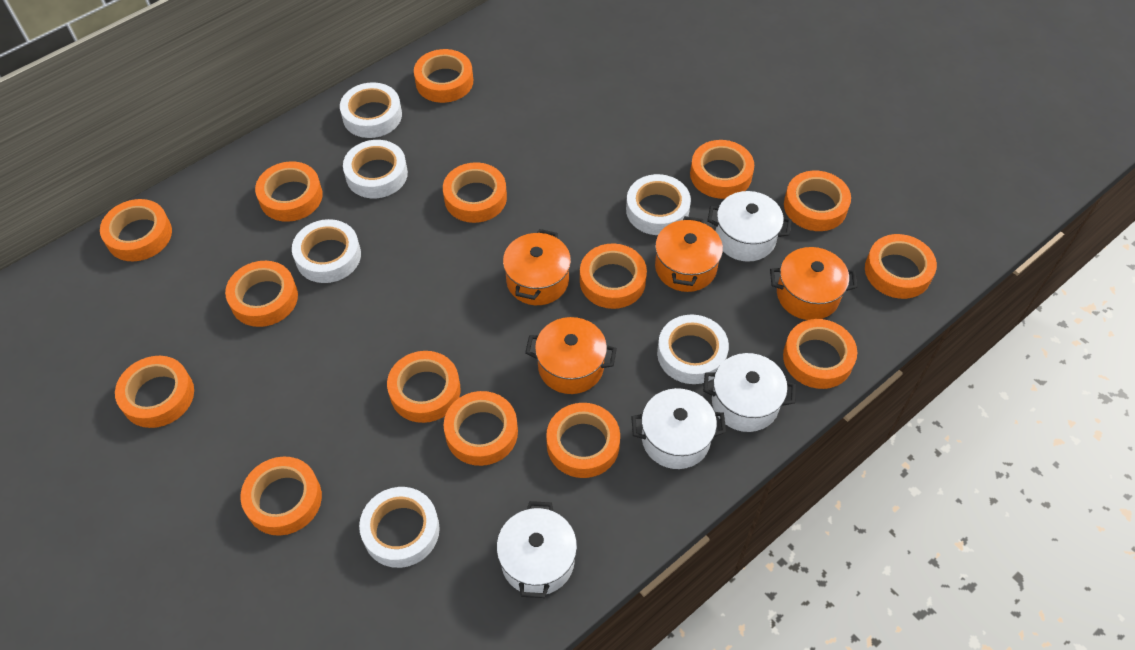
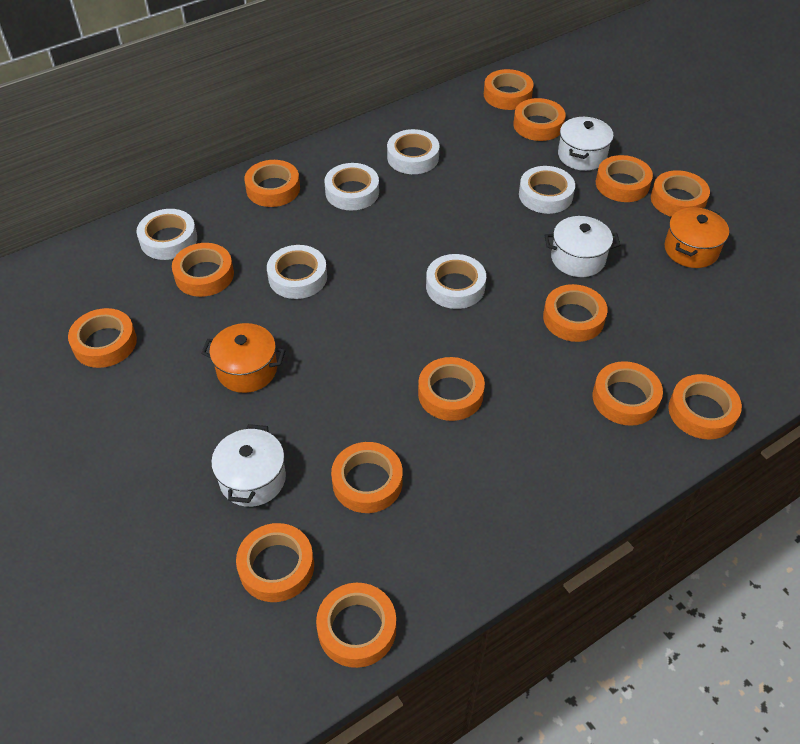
orange pot: [503,229,571,305] [525,317,617,394] [655,216,723,292] [770,247,858,320] = 4 -> [201,323,286,393] [664,207,729,268] = 2
orange tape: [100,199,172,261] [115,356,194,428] [225,261,298,327] [240,457,322,536] [255,161,323,222] [387,351,461,423] [414,49,473,103] [443,162,507,223] [444,391,518,466] [546,403,620,478] [580,243,647,309] [690,140,754,199] [783,319,857,389] [784,171,851,231] [865,234,937,299] = 15 -> [68,308,137,368] [172,243,234,297] [236,523,314,602] [244,160,300,207] [316,583,396,668] [331,442,403,513] [418,357,485,421] [484,69,534,110] [513,98,566,141] [543,284,608,342] [592,361,663,426] [596,155,653,202] [651,170,710,217] [668,374,742,440] = 14
white pot: [497,501,577,598] [631,388,726,469] [703,353,796,432] [707,191,792,262] = 4 -> [211,424,286,507] [544,216,620,277] [558,116,613,171] = 3

